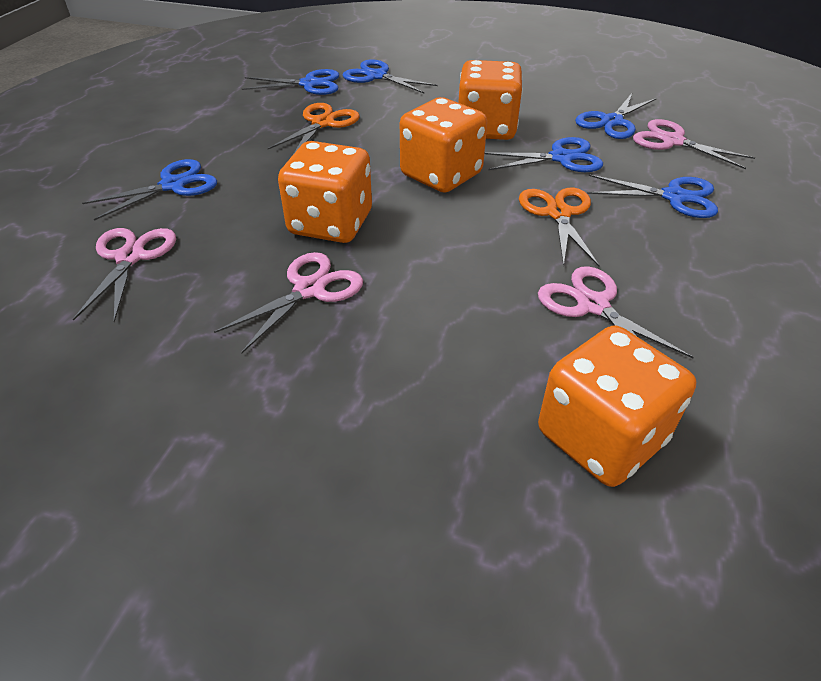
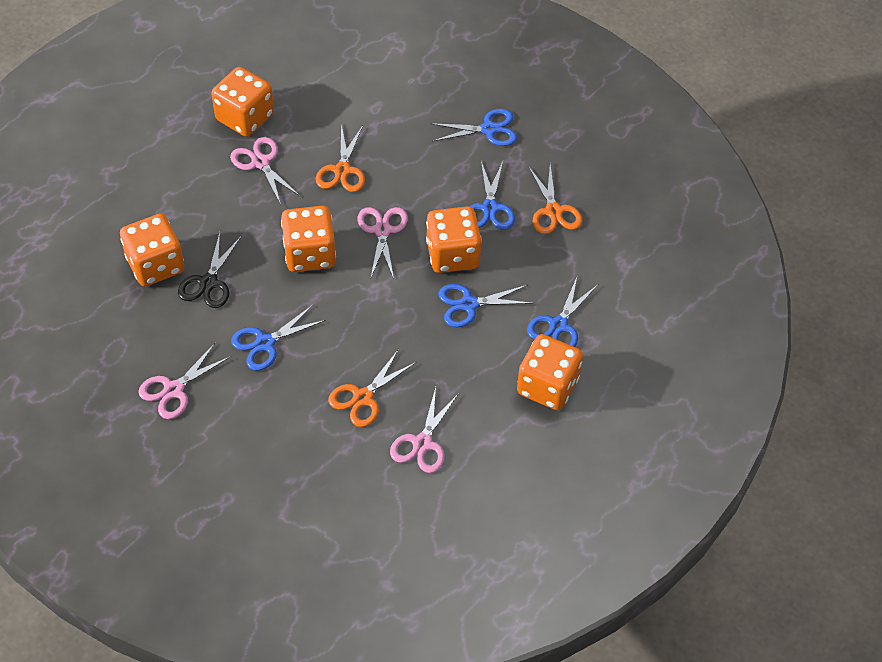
black scissors: none = 0 -> [178,233,242,308] = 1
blue scissors: [82,159,217,221] [242,69,339,95] [342,59,438,93] [484,137,603,172] [575,92,657,139] [587,175,718,218] = 6 -> [231,305,326,371] [430,109,517,146] [438,284,533,327] [470,161,515,230] [527,277,598,347] = 5
orange dice: [278,141,372,243] [400,97,487,193] [458,60,523,140] [538,325,696,487] = 4 -> [120,214,185,286] [211,67,274,137] [281,206,336,272] [426,206,482,273] [517,334,583,410] = 5
orange scissors: [268,103,360,156] [519,188,600,266] = 2 -> [316,124,365,192] [328,349,417,427] [528,164,582,234] = 3

